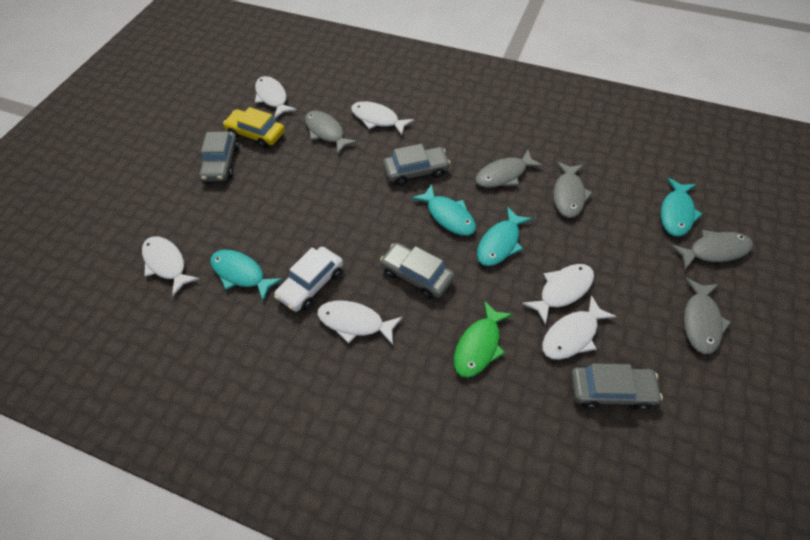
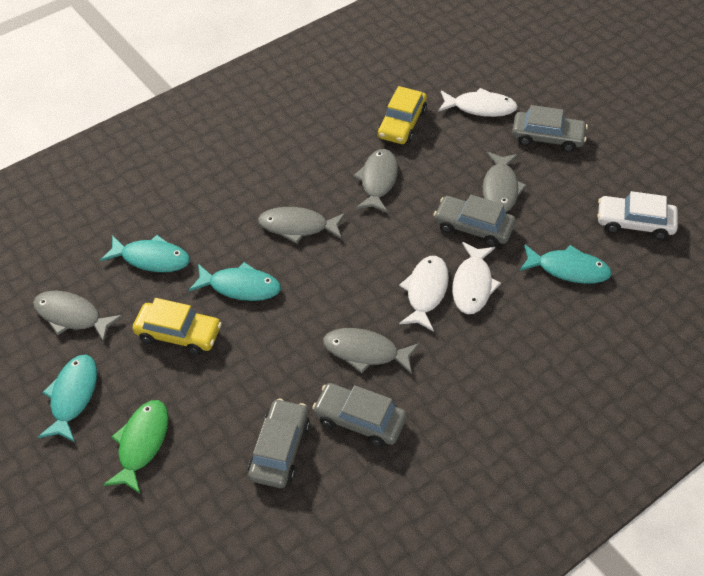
white fish: [142,236,200,296] [255,76,297,119] [317,301,403,345] [351,101,414,135] [522,264,594,325] [542,295,617,360] = 6 -> [399,256,449,332] [438,88,518,117] [452,242,501,314] = 3
yellow car: [223,107,285,148] = 1 -> [132,298,222,355] [377,86,427,144] = 2

